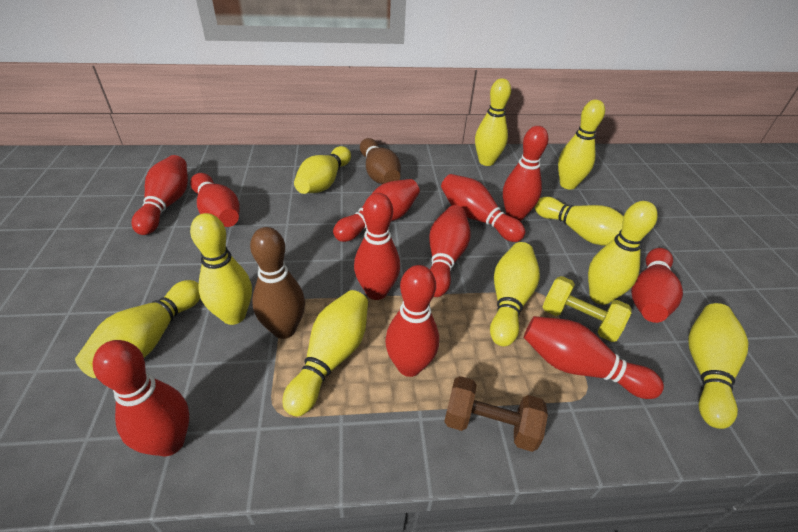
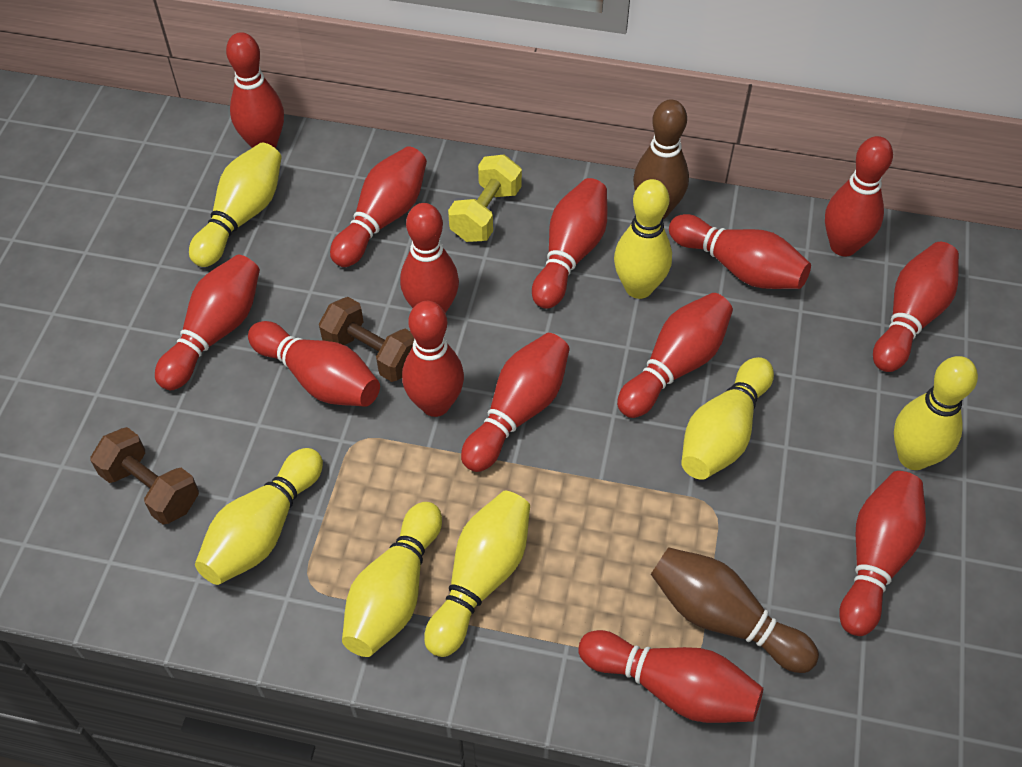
brown dumbbell: [444,376,548,452] = 1 -> [90,427,199,525] [319,297,415,382] = 2
red bowling pin: [93,340,189,457] [132,155,188,235] [190,173,240,227] [333,179,420,242] [354,193,400,300] [385,265,439,377] [429,205,471,297] [441,174,525,242] [503,126,549,221] [524,316,664,399] [631,248,683,323] = 11 -> [155,254,260,390] [226,32,284,148] [248,321,380,407] [330,146,427,267] [400,203,459,313] [402,301,464,417] [461,333,570,472] [532,178,607,309] [579,630,763,723] [617,293,733,418] [669,214,811,289] [825,136,893,256] [839,471,926,636] [873,242,959,372] = 14
yellow bowling pin: [75,280,200,378] [190,213,252,325] [283,290,368,417] [294,146,351,194] [475,78,511,166] [490,242,540,346] [535,197,624,246] [558,100,605,190] [588,201,658,305] [688,303,749,429] = 10 -> [189,143,282,267] [195,448,323,585] [342,502,442,657] [424,491,530,657] [614,179,672,299] [681,357,774,480] [894,356,978,470] = 7

